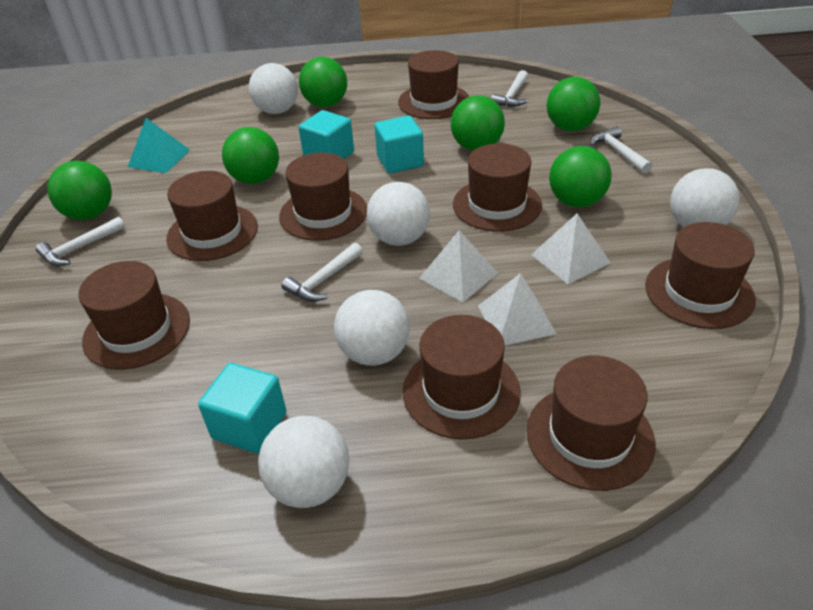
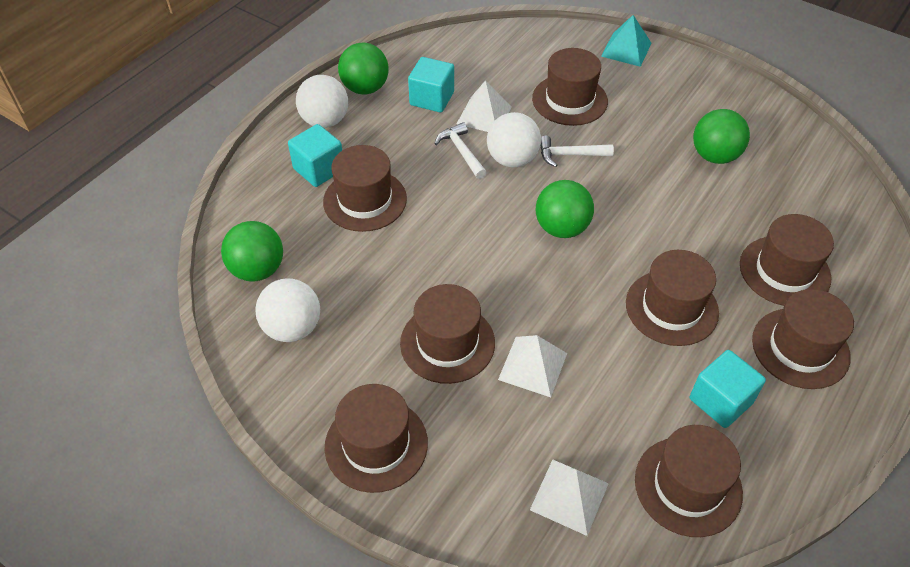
green ball: [47,161,112,220] [222,127,279,184] [299,57,347,107] [451,95,505,151] [546,77,600,131] [549,146,611,207] = 6 -> [221,221,283,282] [338,43,389,95] [535,180,594,238] [693,109,750,164] = 4
white ball: [249,63,298,114] [258,416,349,508] [334,290,410,366] [367,182,430,246] [670,168,740,227] = 5 -> [255,278,320,342] [296,75,348,128] [487,112,541,167] = 3
white hammer: [36,216,125,266] [281,243,363,302] [491,70,528,107] [590,126,652,173] = 4 -> [435,122,487,179] [541,136,614,167] = 2

